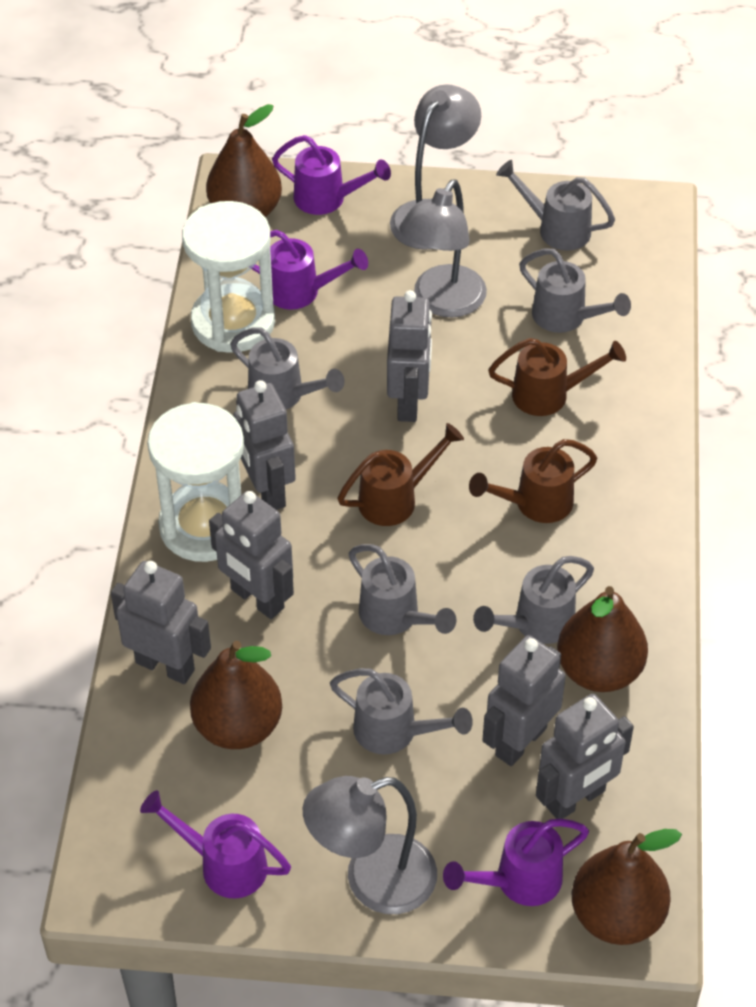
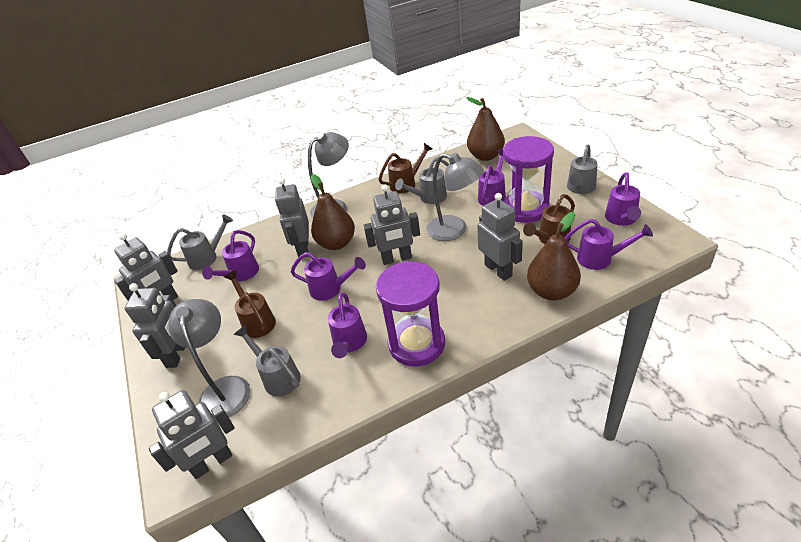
brown pear: [190,641,282,749] [206,104,282,217] [557,586,648,692] [572,829,682,945] = 4 -> [311,174,355,250] [466,97,505,161] [527,212,581,301] = 3
grey watering can: [230,327,345,409] [330,668,473,754] [349,544,456,635] [473,556,594,644] [496,160,615,251] [519,248,631,333] = 6 -> [167,214,233,270] [234,325,301,396] [395,157,449,204] [567,145,598,194] = 4
purple hourglass: none = 0 -> [376,261,445,366] [503,136,554,223] = 2
purple watering can: [140,790,291,899] [252,230,368,310] [272,135,391,215] [443,819,589,906] = 4 -> [202,230,259,281] [291,252,366,301] [328,293,367,358] [478,149,506,206] [565,219,653,270] [605,172,641,226] = 6
white hourglass: [147,402,244,562] [182,201,275,353] = 2 -> none = 0

